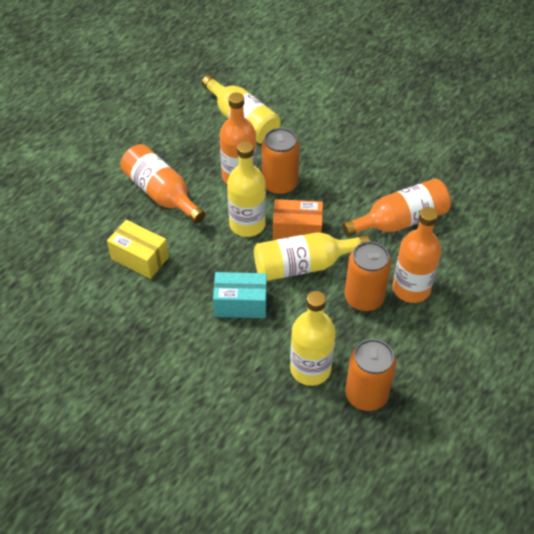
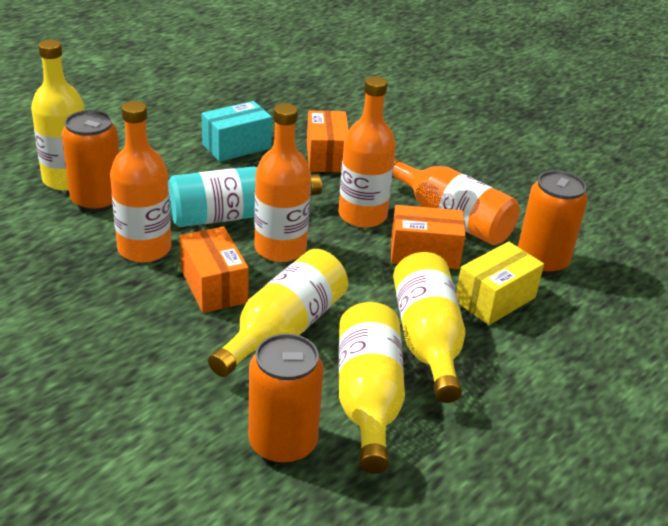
orange box: [273,199,323,240] = 1 -> [180,227,249,313] [307,110,349,172] [391,205,466,269] = 3
turquoise bottle: none = 0 -> [168,166,322,227] = 1

